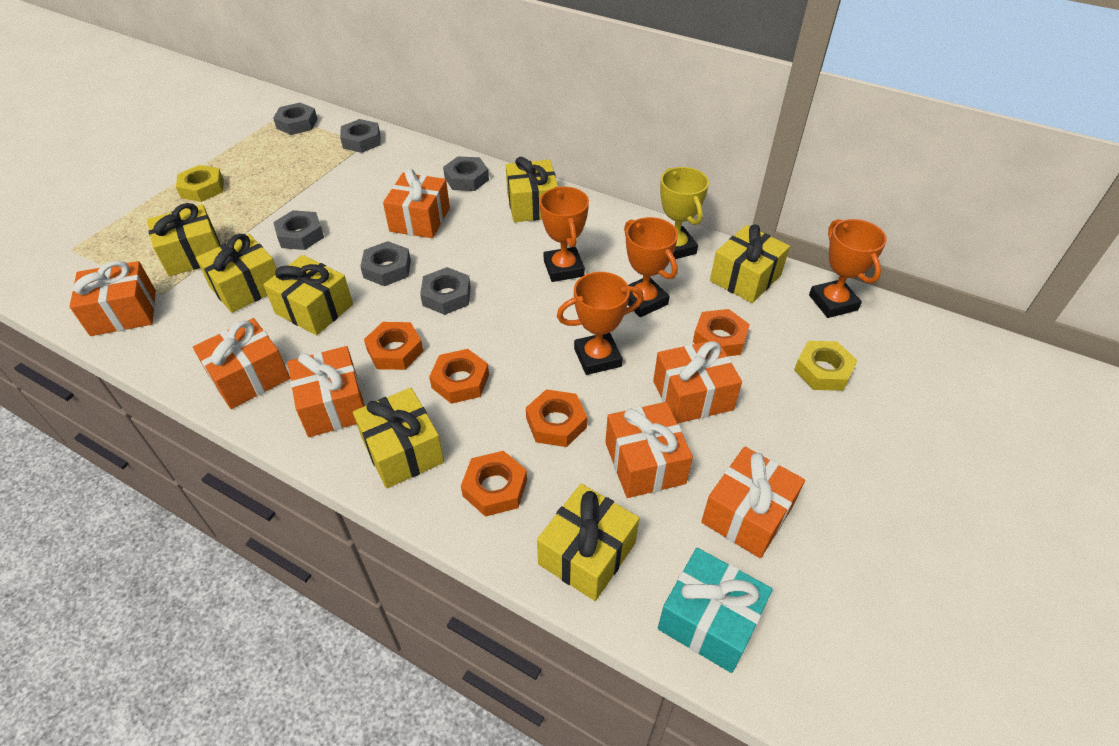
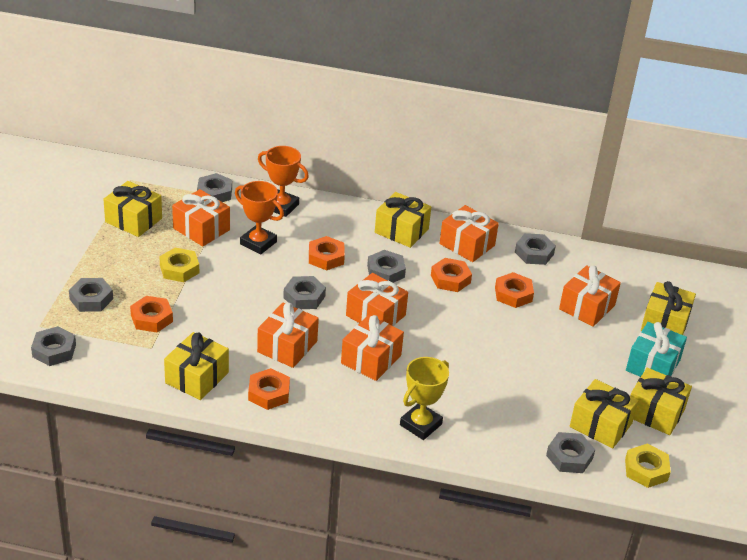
grey nut: [273,103,317,135] [273,210,324,250] [340,119,380,153] [360,241,411,286] [420,267,471,315] [443,156,489,191] = 6 -> [31,326,76,366] [69,278,113,312] [197,173,232,202] [283,276,326,309] [367,250,406,283] [515,233,556,265] [546,432,595,473] = 7
orange gift: [69,261,156,336] [193,318,290,409] [288,346,365,437] [383,169,450,238] [605,402,693,498] [653,339,742,424] [701,446,805,558] = 7 -> [172,189,230,247] [257,303,319,368] [341,315,404,381] [346,273,408,326] [439,205,499,262] [559,265,621,327] = 6
orange trophy: [540,187,589,282] [557,272,644,375] [624,217,678,317] [809,219,887,318] = 4 -> [235,181,284,255] [258,146,309,217] = 2
yellow gift: [147,203,220,276] [196,234,277,313] [263,255,353,335] [353,388,444,489] [506,157,558,222] [537,484,639,601] [710,225,790,303] = 7 -> [103,181,162,237] [164,332,229,400] [375,192,431,248] [570,379,639,449] [630,368,692,435] [641,281,696,335] = 6

